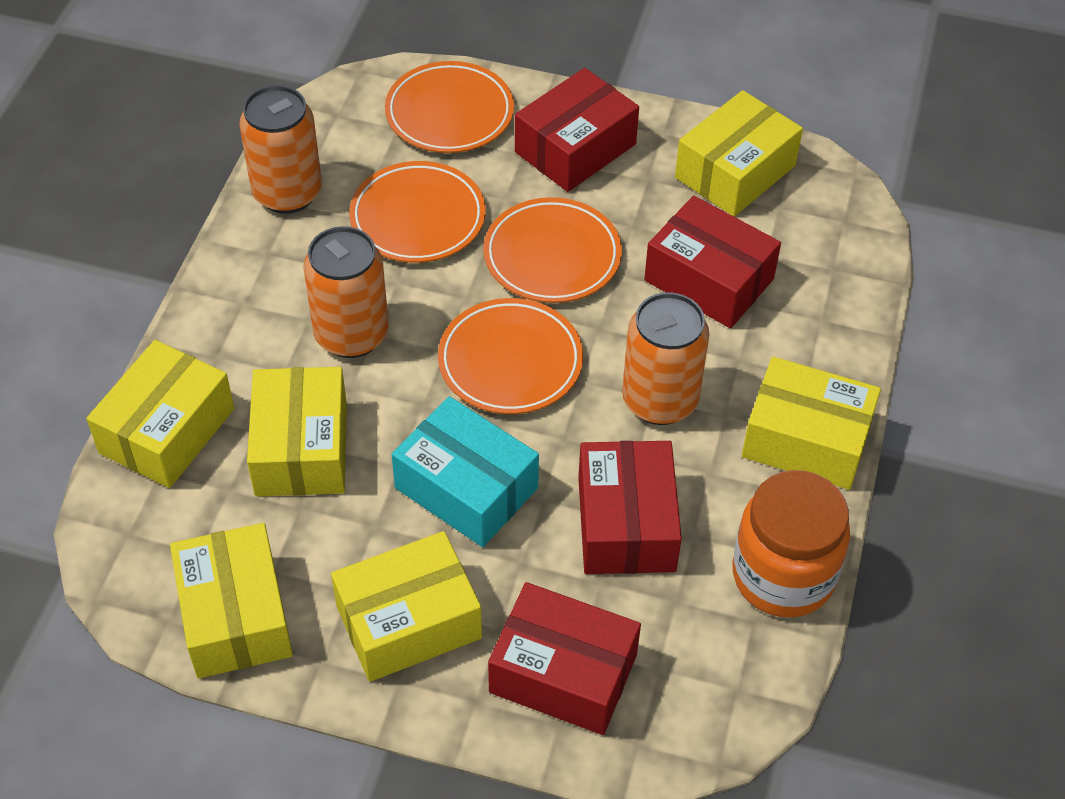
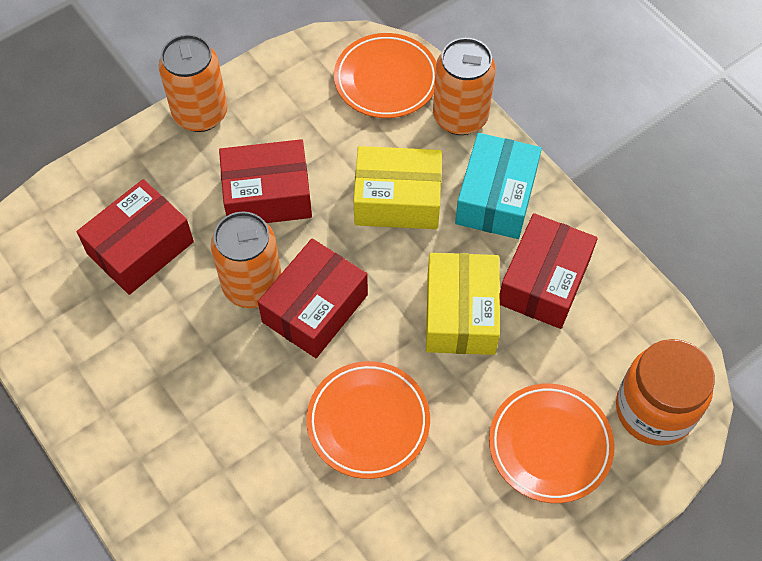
orange plate: [349,161,486,263] [385,61,514,153] [438,298,583,414] [483,197,622,303] = 4 -> [306,361,430,479] [334,33,436,118] [489,384,615,503] = 3
yellow box: [86,340,234,488] [170,523,293,678] [247,367,347,496] [331,531,482,682] [675,90,803,216] [742,357,881,490] = 6 -> [354,146,442,229] [426,253,500,355] = 2

